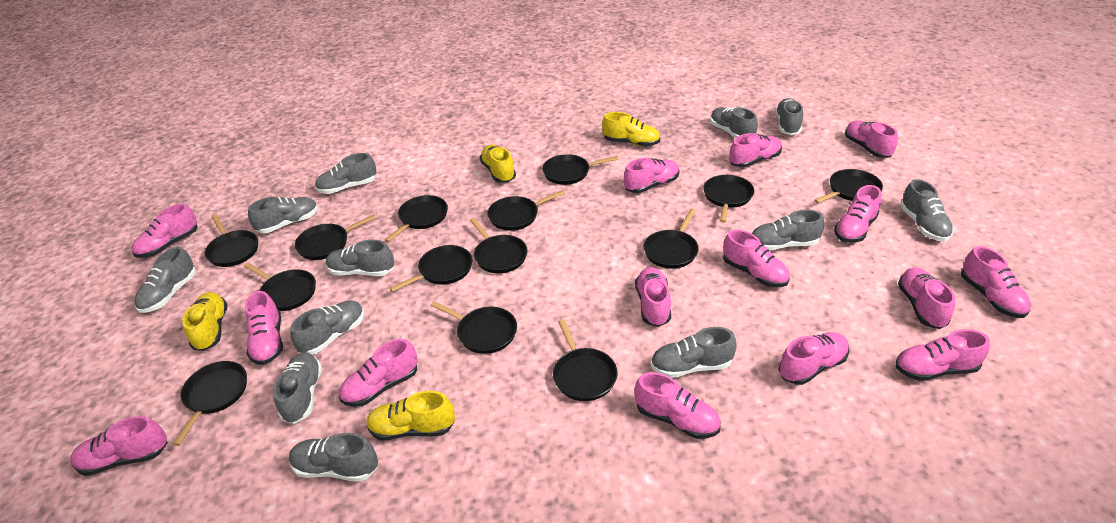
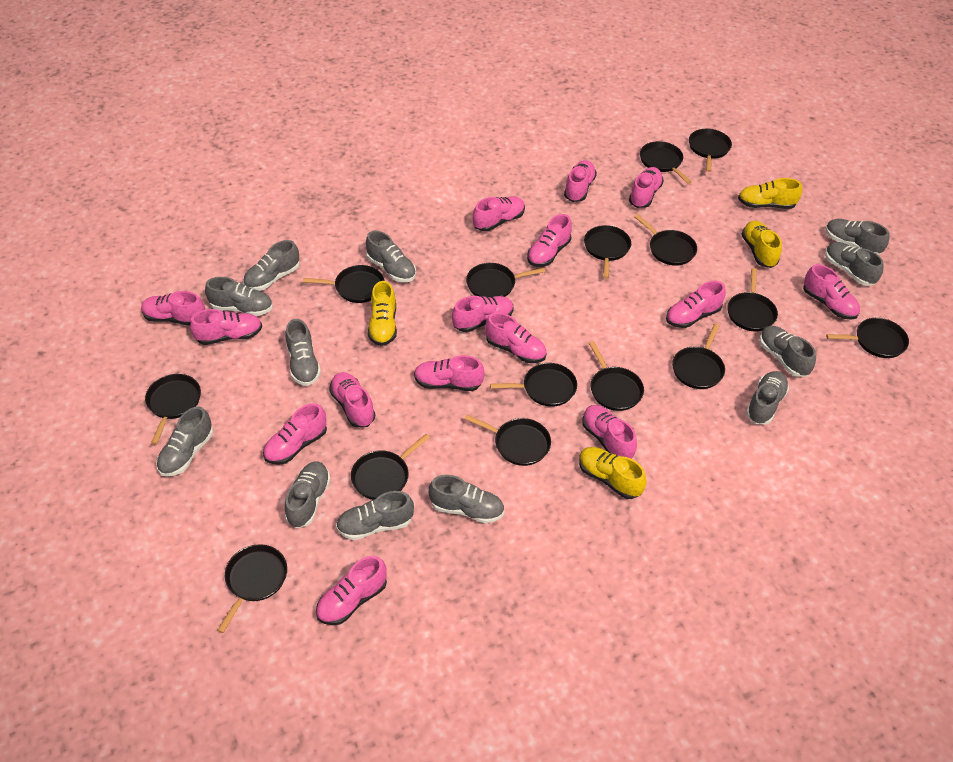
black pan: [173,361,247,446] [205,215,258,267] [244,263,316,311] [295,215,376,260] [385,195,448,242] [390,245,472,292] [430,301,517,354] [470,218,528,273] [487,190,565,231] [542,154,618,185] [553,319,618,401] [644,209,699,269] [703,175,754,223] [814,169,883,203] = 14 -> [145,374,201,445] [217,544,287,633] [303,265,384,303] [351,434,430,500] [465,415,551,466] [466,263,545,298] [490,363,577,407] [584,225,631,279] [589,341,644,411] [634,214,697,266] [640,141,691,184] [672,324,725,389] [689,129,732,172] [727,268,778,331] [826,318,909,358] = 15

